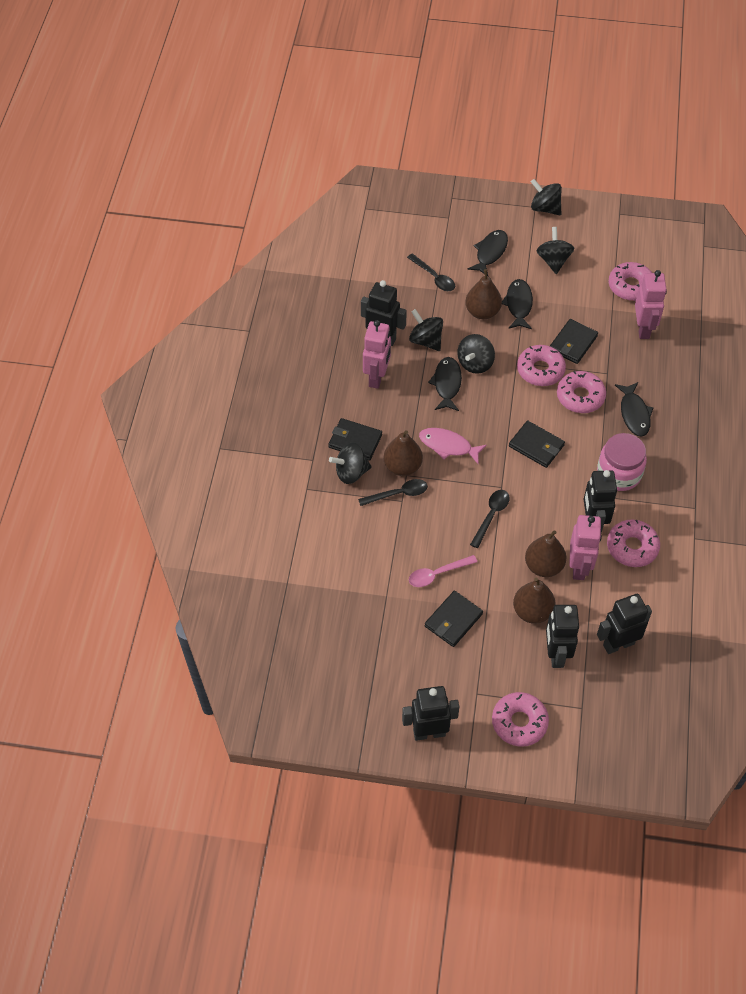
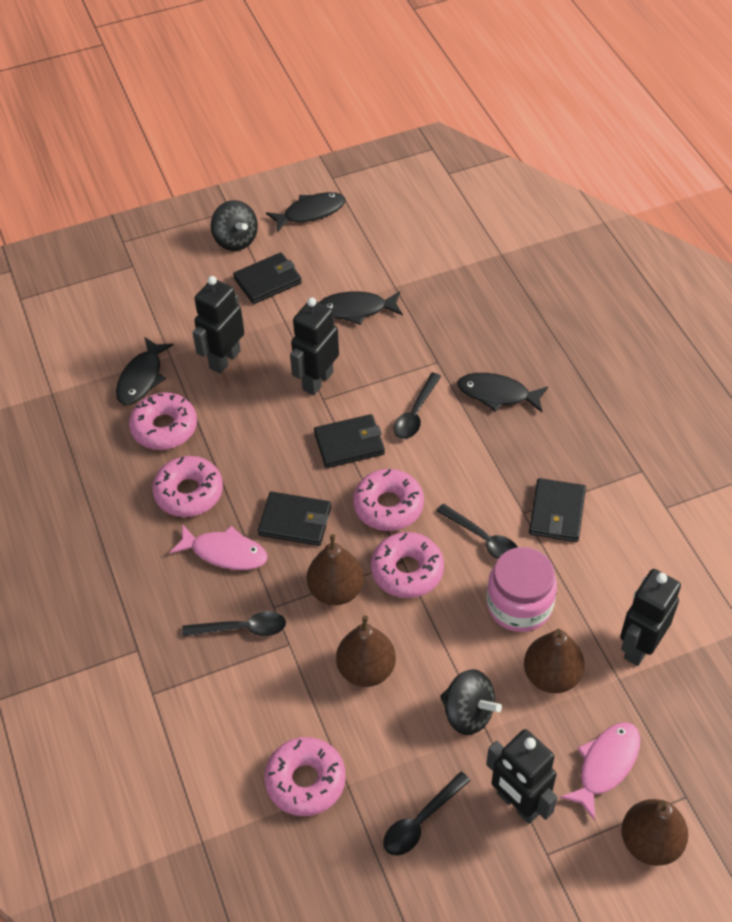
black robot: [361,280,407,346] [402,686,459,741] [546,605,579,668] [584,470,617,533] [597,594,652,654] = 5 -> [193,276,244,374] [290,297,339,395] [486,729,557,824] [620,569,681,666] = 4
black spinning top: [329,443,372,484] [409,309,443,351] [457,334,495,374] [531,179,562,215] [536,227,574,274] = 5 -> [211,200,258,251] [440,669,502,735] = 2
black spoon: [358,479,428,506] [407,254,455,291] [470,490,510,548] = 3 -> [182,611,286,637] [383,772,471,856] [393,373,441,439] [436,504,518,560] = 4
pink fish: [419,428,487,464] = 1 -> [169,524,267,570] [560,722,640,820] = 2
pink robot: [363,320,391,389] [569,515,602,580] [635,270,667,339] = 3 -> none = 0
pink spoon: [409,555,477,587] = 1 -> none = 0

